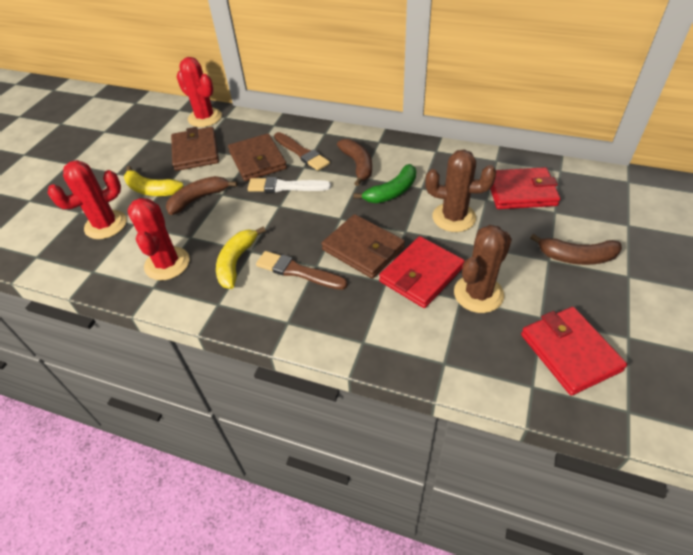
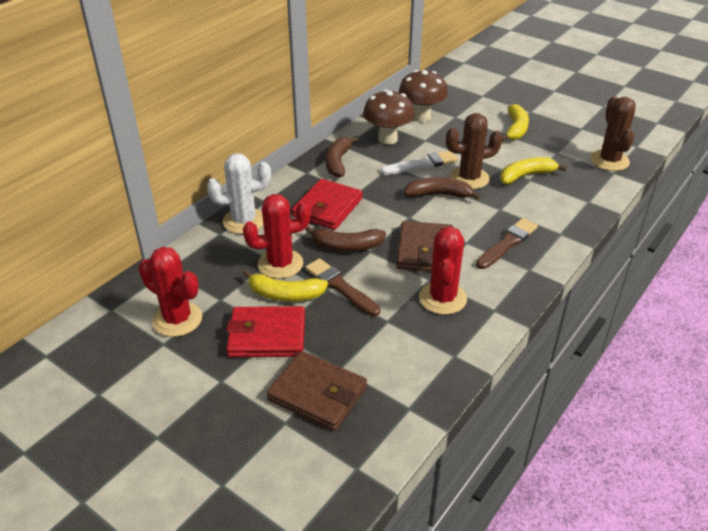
brown mushroom: none = 0 -> [363,90,415,144] [399,70,448,122] = 2
brown wallet: [171,127,219,171] [228,133,287,181] [321,214,405,279] = 3 -> [267,351,367,431] [397,221,453,271] = 2
green banana: [353,164,416,203] = 1 -> none = 0
red wallet: [379,236,465,308] [490,167,560,209] [521,307,627,396] = 3 -> [226,306,305,357] [292,179,363,230] = 2
white cactus: none = 0 -> [207,153,271,234] = 1
yellow banana: [124,166,183,196] [216,227,266,289] = 2 -> [243,270,328,301] [500,157,567,184] [502,104,529,141] = 3

